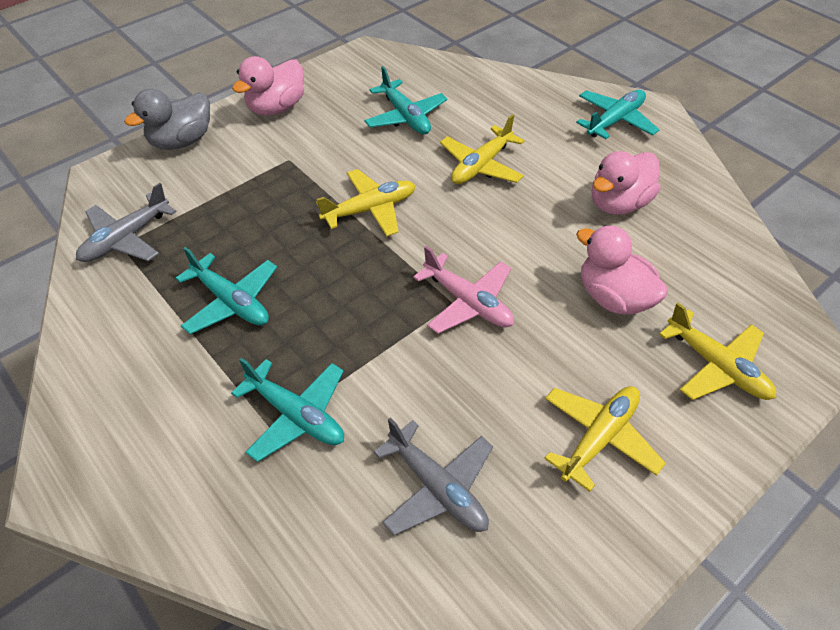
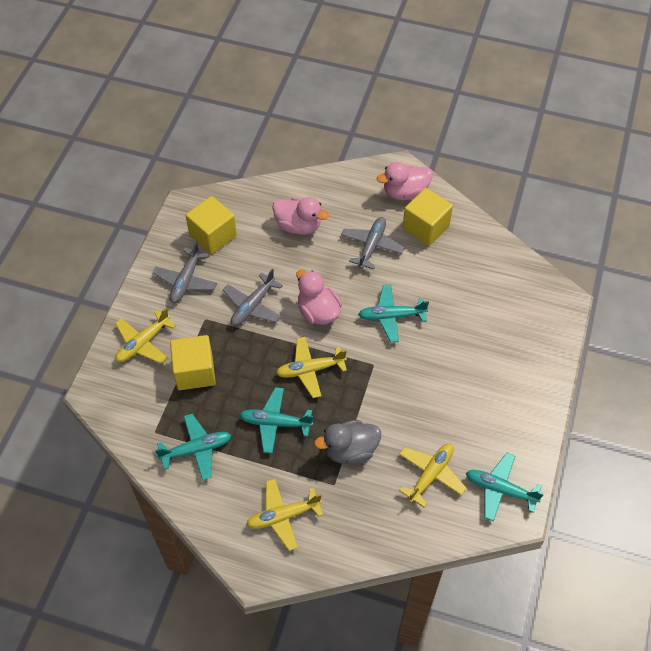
grey plane: [76,183,177,262] [374,418,493,535] = 2 -> [153,241,217,303] [223,269,283,326] [341,217,405,270] = 3
pink plane: [413,246,514,334] = 1 -> none = 0
yellow cube: none = 0 -> [170,335,216,390] [185,196,237,254] [403,188,453,246] = 3

